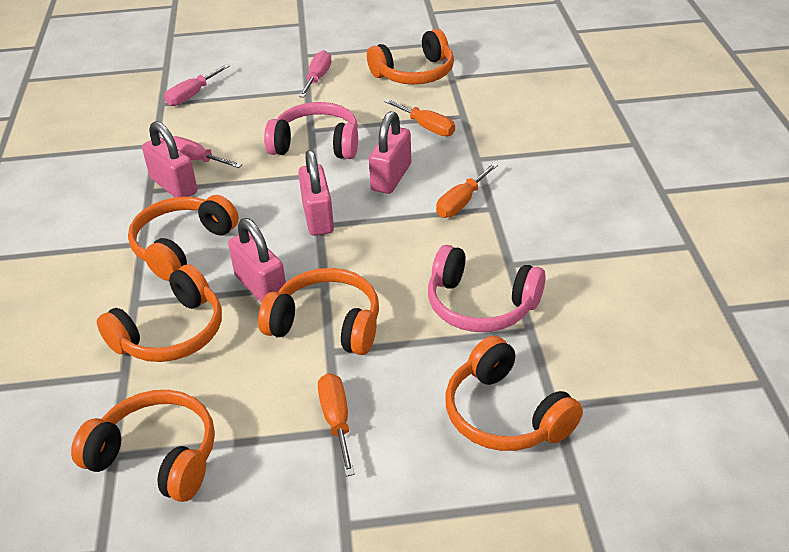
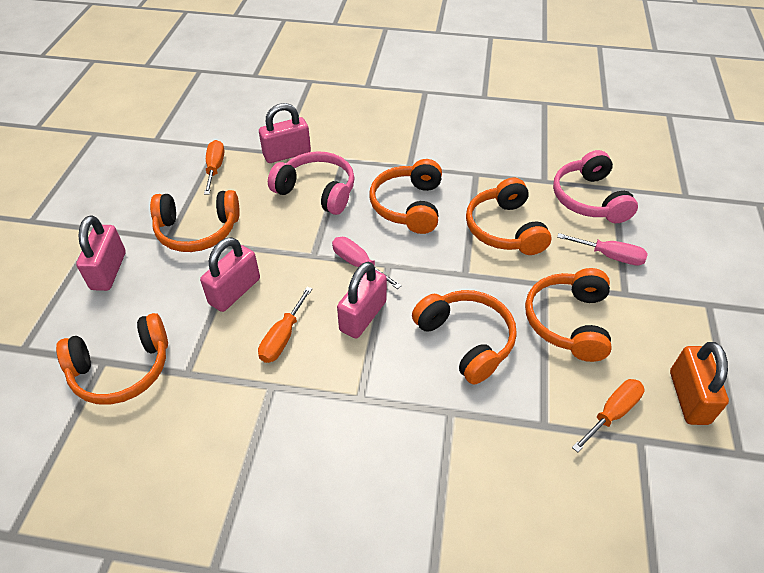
orange padlock: none = 0 -> [670,342,729,425] = 1
pink screwdriver: [164,64,230,106] [173,136,242,168] [299,50,332,97] = 3 -> [332,237,402,289] [557,233,648,265] = 2

